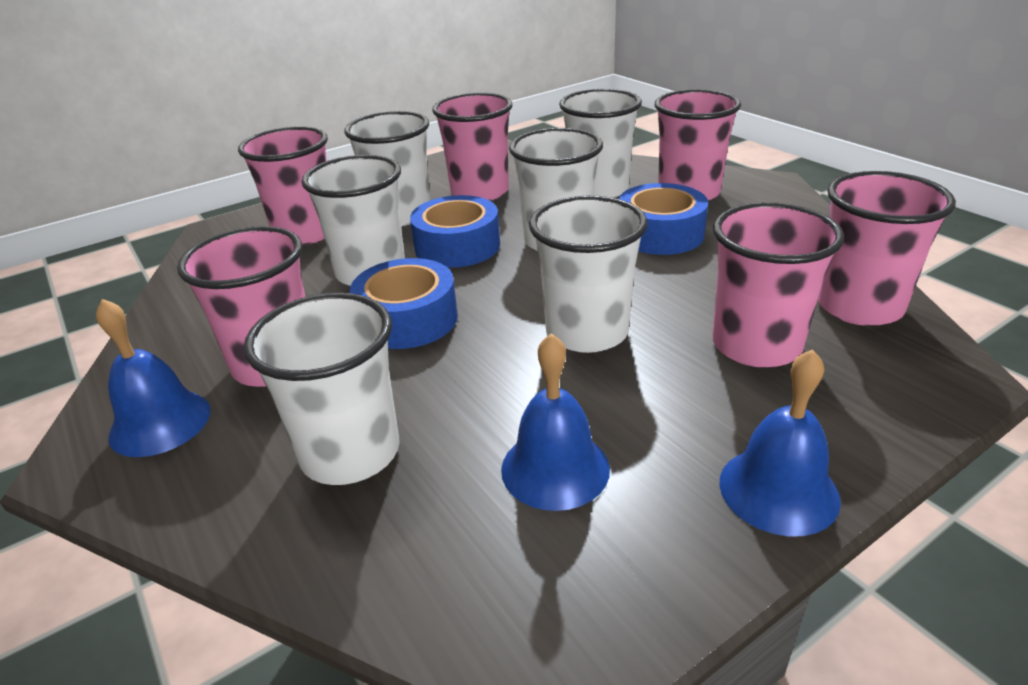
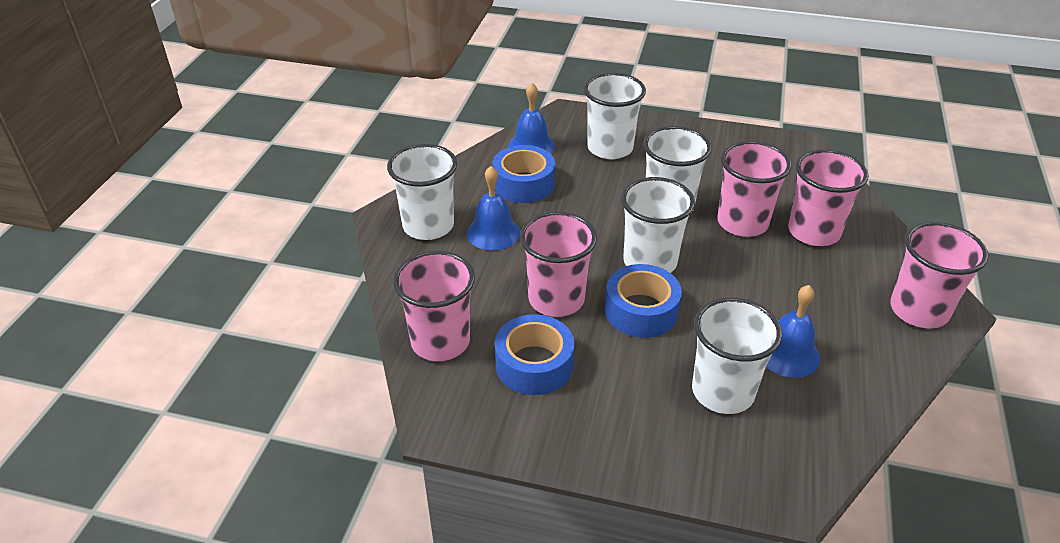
pink cup: [177,226,305,387] [238,126,328,245] [432,93,512,201] [655,89,741,201] [712,202,844,368] [818,171,956,326] = 6 -> [393,251,475,361] [520,212,597,317] [718,141,792,237] [788,149,869,246] [890,222,989,329] = 5
white cup: [243,293,400,485] [301,155,405,286] [344,111,431,226] [509,128,603,251] [529,196,648,353] [559,89,642,198] = 6 -> [387,144,457,240] [584,73,646,159] [621,177,695,273] [643,126,712,212] [692,297,782,414] = 5

